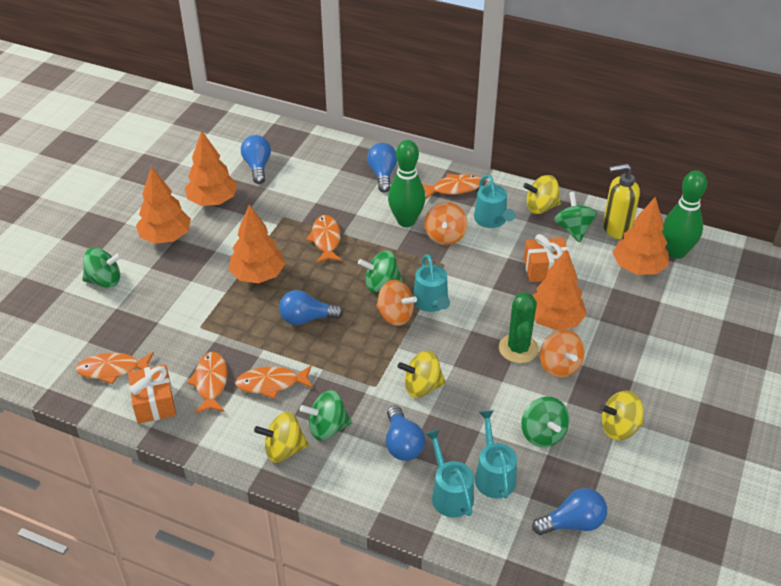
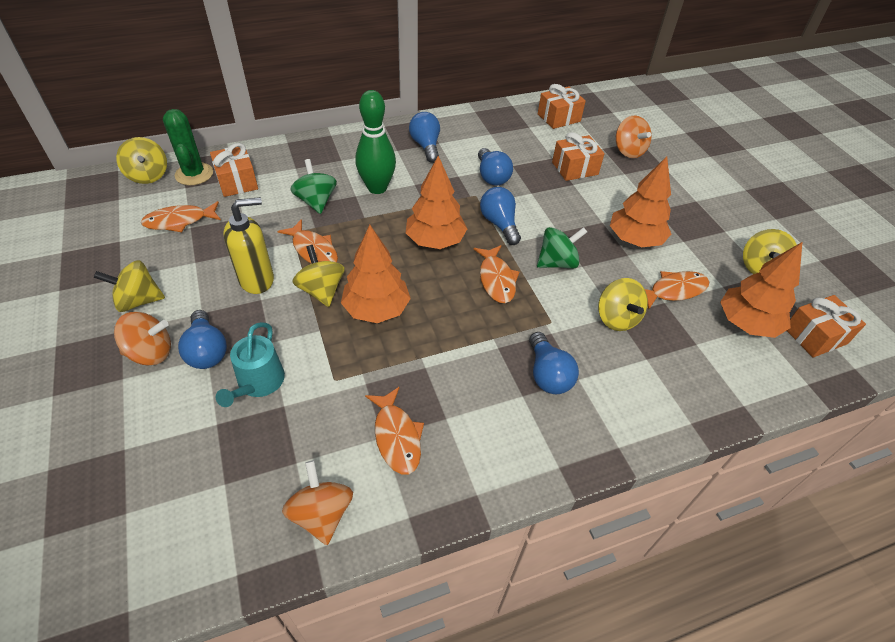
green bowling pin: [388,140,426,227] [663,170,707,259] = 2 -> [355,90,396,194] = 1
green spinning top: [82,248,122,288] [300,390,352,441] [358,250,403,292] [521,396,569,447] [554,192,597,242] = 5 -> [290,159,337,214] [537,227,587,269] = 2
orange gift: [128,364,176,424] [524,234,571,282] = 2 -> [210,143,258,197] [538,84,586,129] [552,132,605,181] [787,295,866,357] = 4
orange tree: [136,166,191,244] [185,131,238,206] [228,204,286,283] [532,249,587,330] [613,197,669,275] = 5 -> [341,225,411,323] [406,156,467,249] [610,156,671,247] [720,242,802,338] = 4
turquoise watering can: [413,254,450,312] [425,429,474,518] [474,175,515,228] [475,410,517,499] = 4 -> [216,322,285,407] = 1
yellow spinning top: [254,412,309,463] [397,350,446,398] [523,175,561,214] [600,391,644,440] = 4 -> [94,260,165,312] [116,137,167,184] [292,245,345,307] [598,278,648,331] [743,229,797,274] = 5

